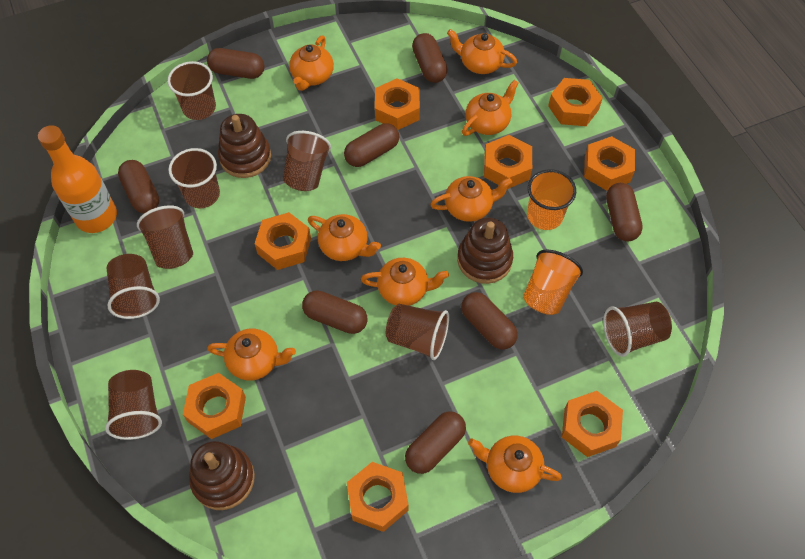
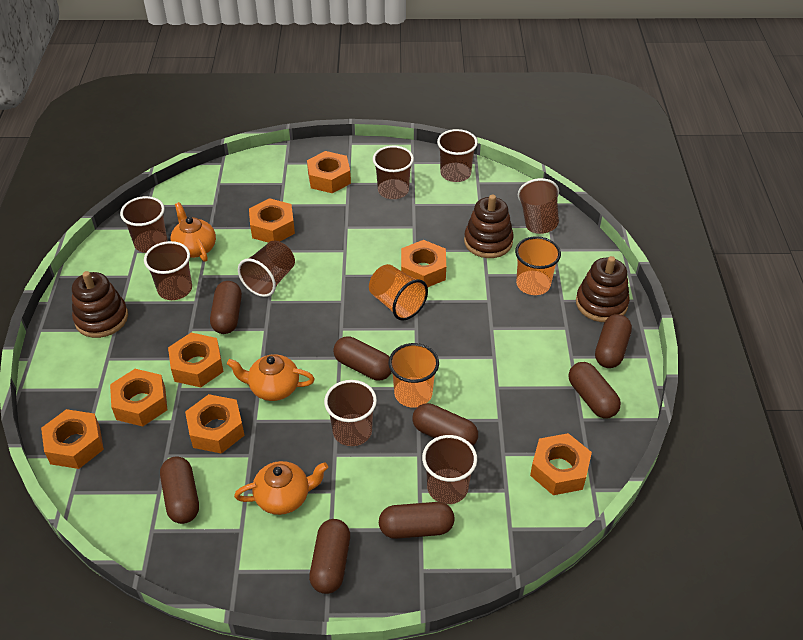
orange bottle: [38,125,117,233] = 1 -> none = 0
orange cup: [523,249,583,315] [527,169,576,230] = 2 -> [369,264,428,321] [389,343,439,408] [515,236,561,295] = 3
orange teapot: [207,329,296,381] [289,36,334,91] [308,214,381,261] [361,258,449,306] [430,176,512,222] [447,29,517,74] [462,80,519,136] [468,436,562,493] = 8 -> [171,202,216,262] [227,354,315,401] [234,461,328,515] = 3

